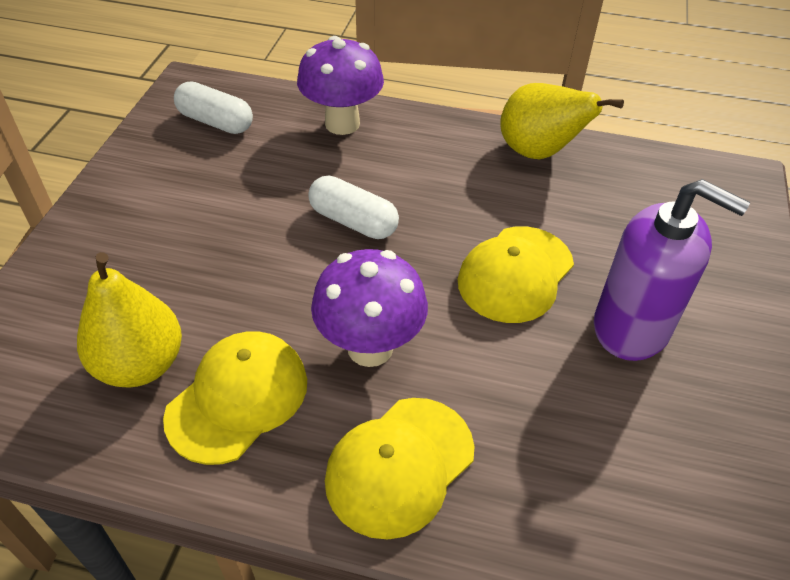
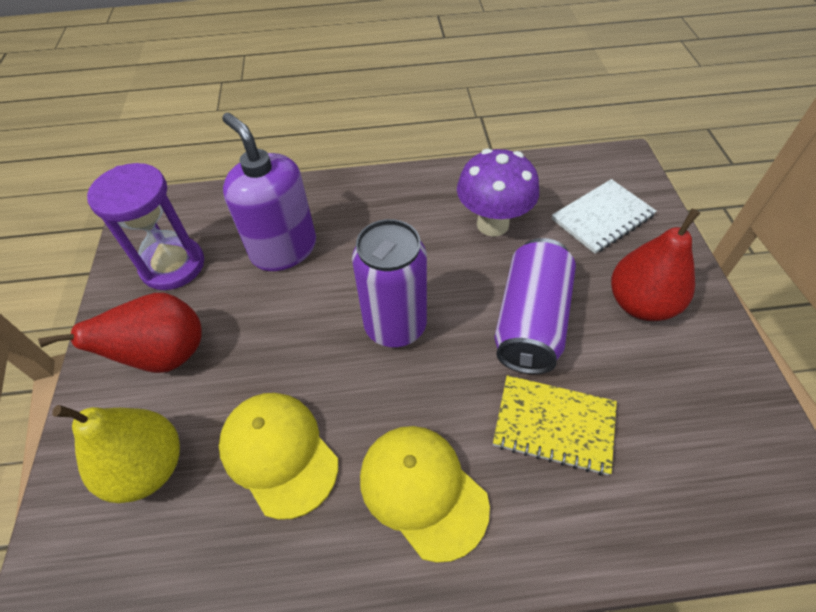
purple can: none = 0 -> [352,219,427,348] [494,238,576,374] = 2
purple hourglass: none = 0 -> [87,163,204,290] = 1
purple mushroom: [297,36,384,135] [311,249,428,367] = 2 -> [457,149,539,237] = 1
red pear: none = 0 -> [38,293,202,373] [611,209,700,321] = 2
white capsule: [174,81,253,134] [308,176,399,239] = 2 -> none = 0
white notebook: none = 0 -> [552,179,657,254] = 1
yellow cap: [163,331,307,465] [325,398,475,540] [458,226,574,323] = 3 -> [219,393,338,520] [360,426,490,563] = 2
yellow notebook: none = 0 -> [493,375,617,476] = 1
yellow pear: [77,252,182,388] [501,83,624,159] = 2 -> [52,405,180,503] = 1

